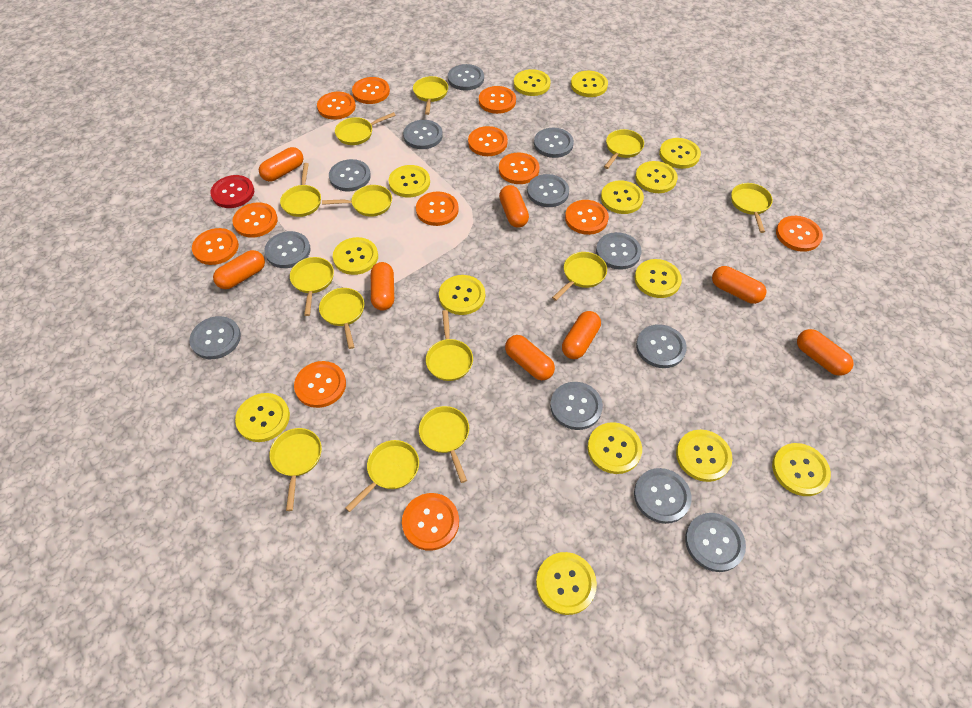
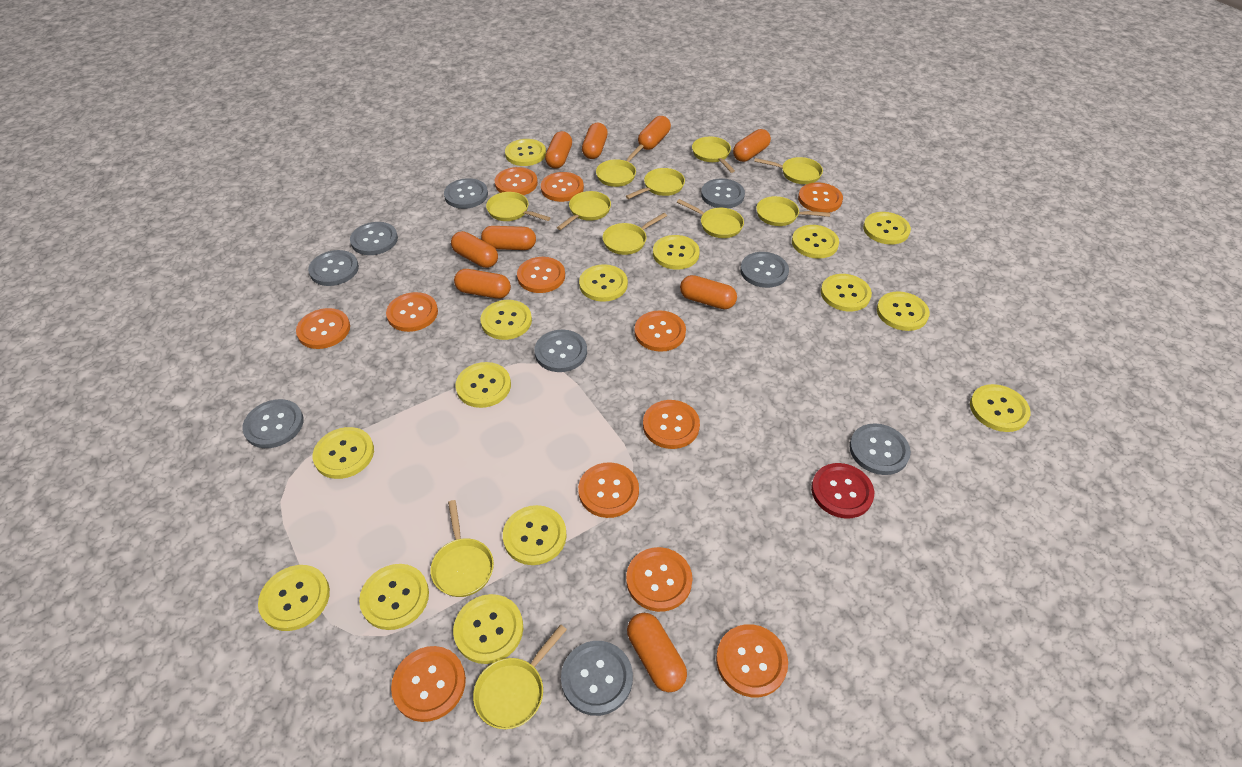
grey button: [189,316,241,359] [264,231,311,268] [329,159,371,192] [403,120,443,149] [448,64,484,91] [527,174,569,207] [534,128,574,158] [550,382,603,430] [596,232,641,270] [634,468,692,524] [636,324,687,368] [685,513,746,572] = 12 -> [242,399,304,448] [308,250,359,286] [350,222,398,255] [444,178,488,209] [534,330,587,372] [561,641,633,716] [701,178,745,208] [740,252,789,288] [849,423,911,475] = 9
orange capsule: [213,250,265,289] [259,147,303,182] [371,262,394,311] [499,185,529,228] [505,335,555,380] [562,311,601,359] [712,266,766,304] [797,329,854,376] = 8 -> [451,231,498,268] [454,269,511,299] [481,226,536,250] [545,131,572,168] [582,123,608,159] [627,613,687,692] [638,116,671,150] [680,275,737,309] [733,129,771,162] = 9
yellow button: [235,393,290,442] [333,237,378,275] [388,165,430,197] [439,275,485,315] [514,69,551,96] [536,552,597,615] [571,71,608,97] [588,422,642,474] [601,180,644,214] [635,161,678,193] [635,259,682,298] [659,138,701,169] [676,430,733,482] [772,443,831,496] = 14 -> [258,565,330,631] [312,427,374,479] [359,564,429,630] [453,594,523,664] [455,362,511,408] [480,300,532,340] [503,505,567,565] [505,139,546,166] [579,264,628,302] [653,235,700,270] [792,225,839,259] [821,274,872,312] [863,212,911,245] [877,291,930,331] [970,384,1031,432] = 15
yellow pan: [269,428,322,511] [280,163,321,217] [290,257,334,316] [319,288,364,349] [322,185,392,217] [335,112,396,145] [345,440,419,512] [413,76,448,115] [419,406,469,483] [426,310,473,381] [552,252,607,301] [604,129,644,169] [731,183,773,233] = 13 -> [430,500,494,597] [473,624,567,729] [486,192,550,221] [557,191,611,230] [596,144,644,187] [603,213,667,255] [626,168,685,199] [677,199,744,238] [692,137,735,173] [754,157,823,184] [756,196,830,226] = 11

